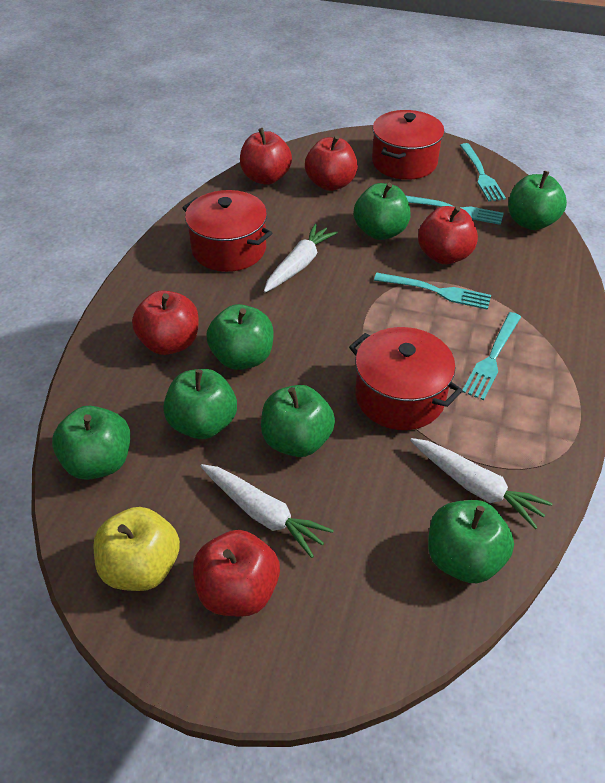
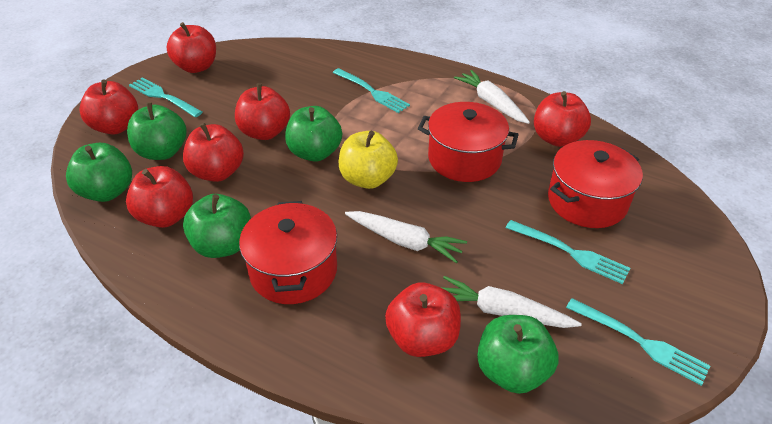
green apple: [52,406,130,480] [163,369,237,439] [206,304,274,370] [261,385,335,457] [354,183,411,240] [428,500,514,583] [508,171,567,230] = 7 -> [66,143,132,202] [127,102,187,160] [183,194,251,258] [285,106,342,162] [477,315,559,394] = 5
red apple: [132,290,199,355] [193,530,280,617] [240,128,292,185] [305,135,358,191] [418,206,478,265] = 5 -> [79,80,138,135] [126,166,193,228] [167,22,216,73] [183,123,244,182] [235,83,290,140] [385,283,461,357] [534,91,591,147] = 7

